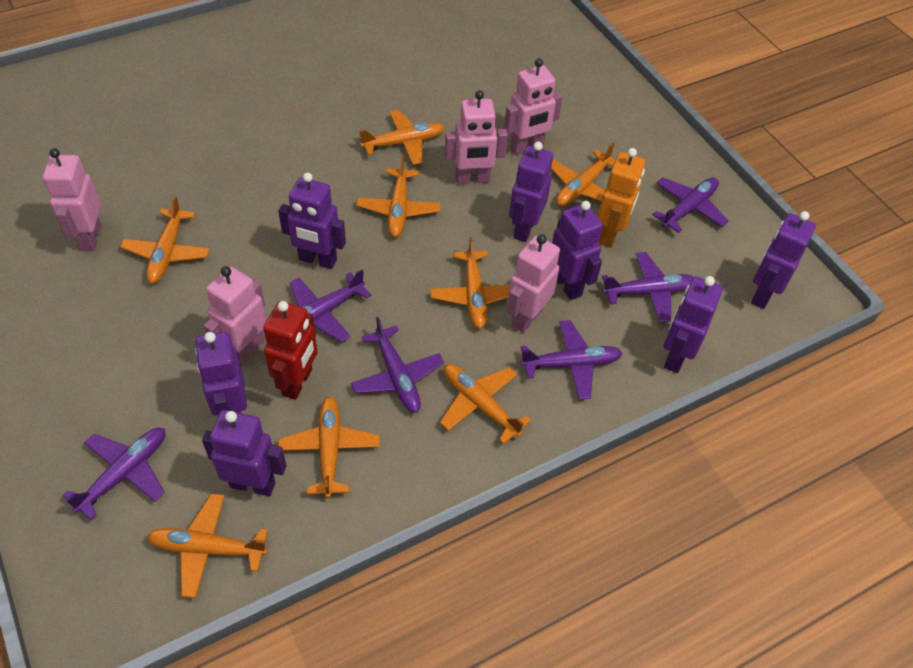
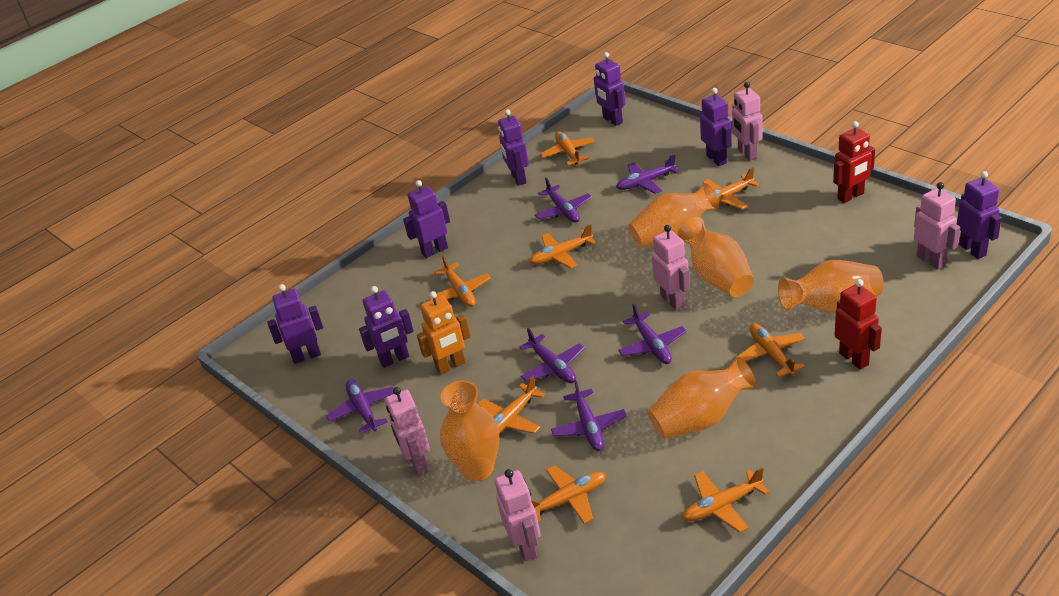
orange vase: none = 0 -> [440,381,499,481] [628,183,719,248] [647,357,757,439] [678,217,754,297] [778,260,884,313] = 5
red robot: [263,301,318,400] = 1 -> [833,121,875,203] [834,279,882,370] = 2

